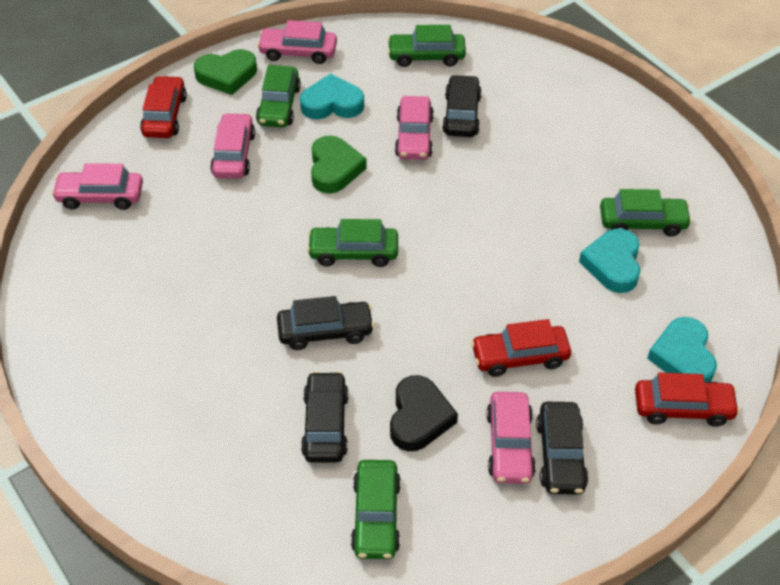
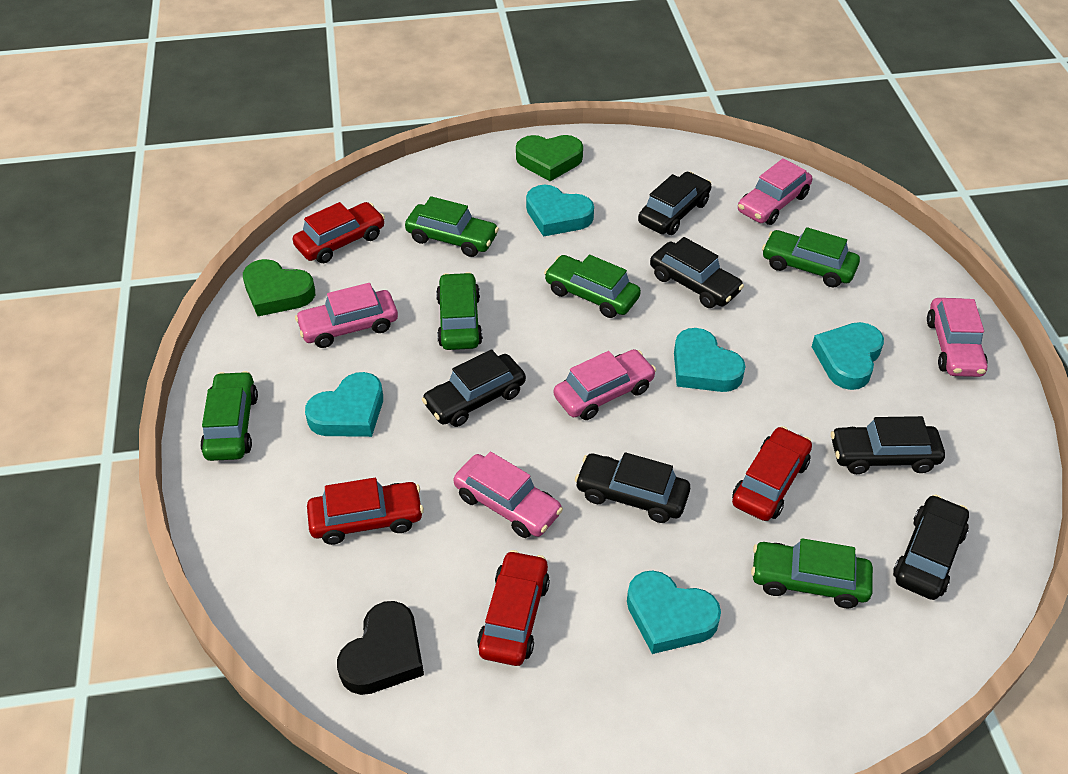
black car: [277,296,375,350] [301,371,349,463] [442,74,482,137] [536,402,589,495] = 4 -> [422,349,526,427] [575,452,690,523] [638,172,711,235] [650,237,744,308] [831,416,945,474] [893,494,969,600] = 6
green car: [256,65,301,127] [307,219,398,267] [351,460,401,559] [387,25,466,67] [600,189,692,237] = 5 -> [200,371,258,461] [405,196,499,257] [436,272,483,350] [544,255,641,318] [751,538,873,608] [762,227,860,288] = 6
red car: [140,76,187,138] [471,319,571,377] [635,373,740,427] = 3 -> [293,202,385,263] [307,478,424,545] [477,550,550,666] [732,426,812,521] = 4
turquoise heart: [300,73,364,119] [579,228,641,293] [647,317,717,383] = 3 -> [305,372,383,437] [526,185,594,237] [627,570,721,654] [674,328,746,392] [812,322,884,390] = 5

